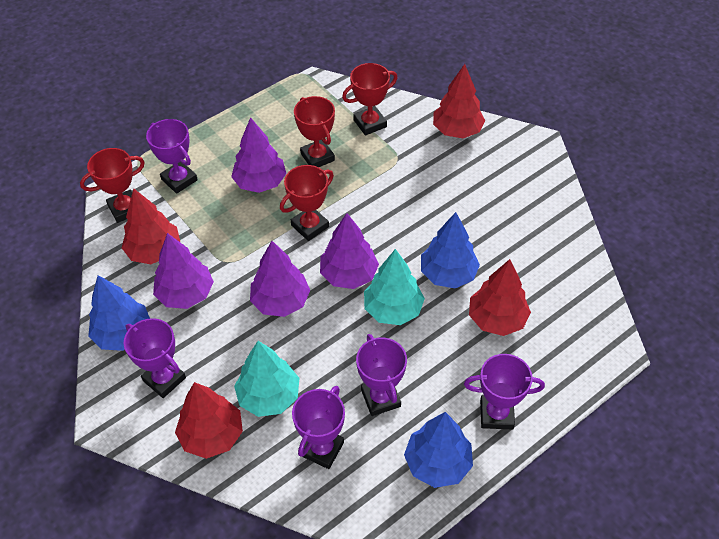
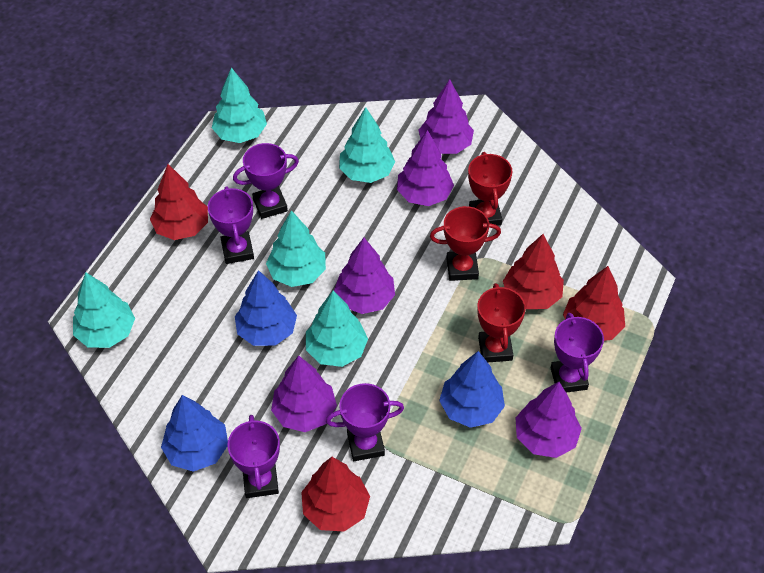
purple tree: [153,233,214,309] [231,117,287,193] [250,241,310,317] [320,213,379,289] = 4 -> [271,356,337,432] [334,238,395,314] [397,130,454,206] [418,79,474,154] [515,382,582,458] = 5
red trophy: [80,148,145,223] [280,165,334,241] [294,96,335,167] [342,63,398,135] = 4 -> [430,206,501,281] [468,152,513,226] [477,283,526,362] = 3
turquoise tree: [234,341,299,417] [364,249,425,325] = 2 -> [73,272,135,348] [212,67,267,143] [266,210,326,287] [306,291,368,367] [339,107,395,183] = 5

